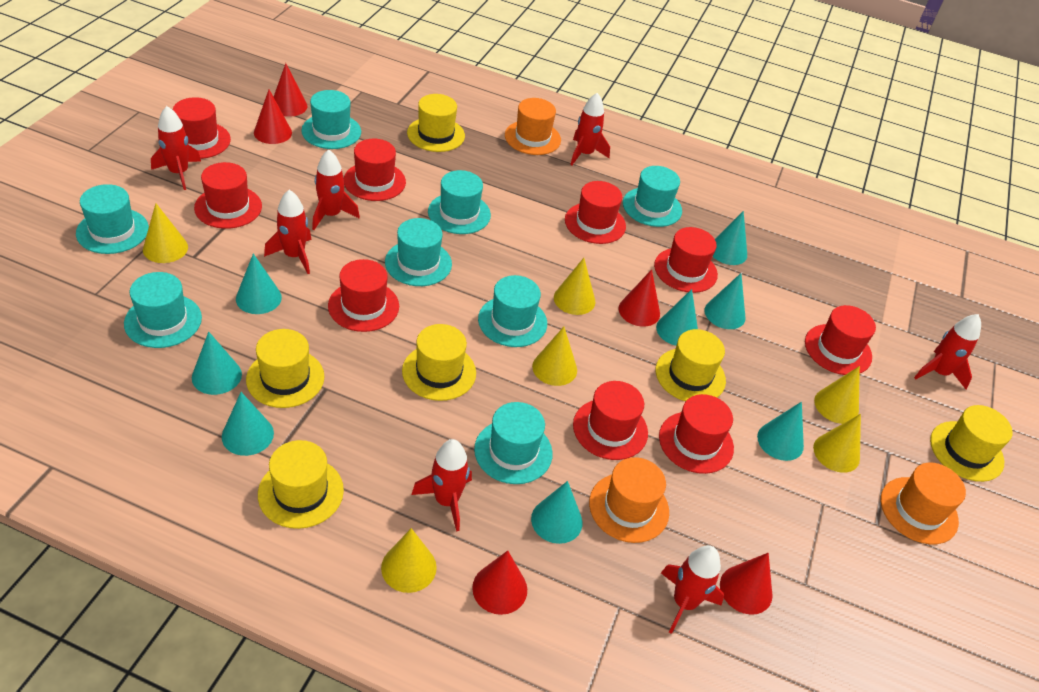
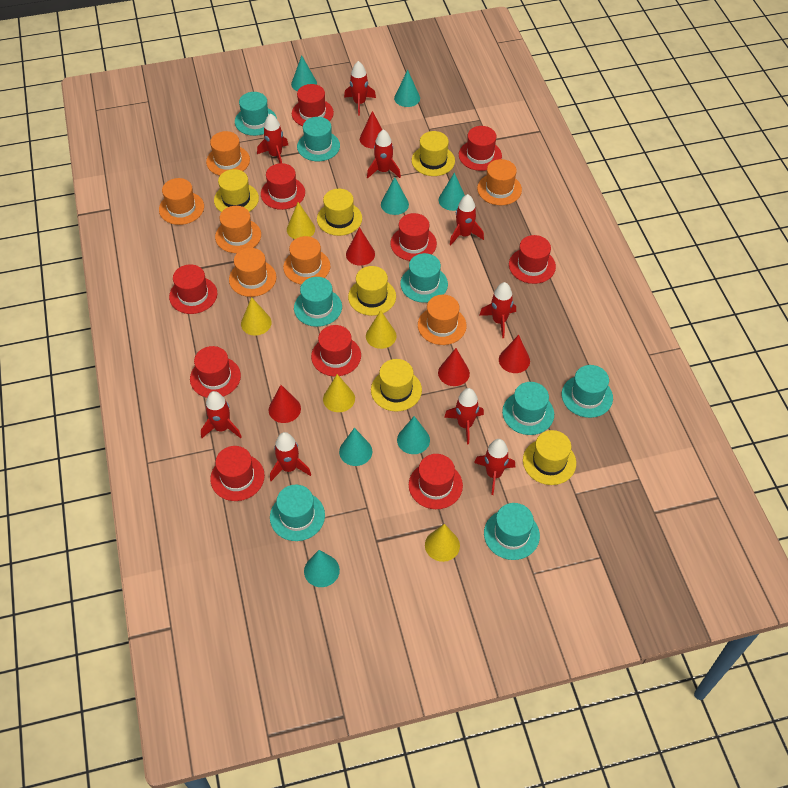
orange hat: [505,98,561,155] [589,457,669,543] [881,463,966,545] = 3 -> [159,178,204,225] [206,131,250,176] [215,206,261,253] [229,248,276,297] [283,236,330,285] [418,295,467,345] [477,159,522,205] = 7
red hat: [173,97,231,159] [194,162,262,229] [328,259,399,332] [344,139,406,201] [565,181,626,244] [573,381,648,460] [654,227,718,293] [659,394,734,474] [805,305,876,375] = 9 -> [169,264,217,314] [190,346,241,398] [210,446,265,501] [261,163,305,210] [292,84,334,126] [311,325,361,376] [390,213,437,261] [409,454,463,509] [459,126,502,171] [509,235,556,284] = 10
red rocket: [151,106,201,190] [264,190,312,274] [312,149,360,230] [411,439,472,532] [570,93,610,165] [661,545,724,634] [914,314,981,389] = 7 -> [201,391,241,438] [257,113,288,163] [270,432,311,481] [344,61,376,116] [367,129,401,178] [444,388,484,444] [450,194,484,245] [474,439,515,495] [479,282,516,338] = 9
turquoise cone: [192,332,242,395] [222,392,274,456] [236,254,282,314] [531,481,583,544] [656,289,698,346] [704,273,746,329] [713,211,747,265] [757,402,804,461] = 8 -> [291,55,317,91] [304,550,340,587] [339,428,372,466] [381,177,409,215] [394,70,420,107] [397,416,430,454] [439,173,465,211] = 7
yellow cone: [143,203,188,263] [381,528,437,593] [532,327,577,386] [554,258,595,315] [813,414,861,473] [814,366,860,424] = 6 -> [241,297,272,336] [287,202,315,239] [323,374,355,412] [366,310,397,349] [425,524,460,562] = 5

